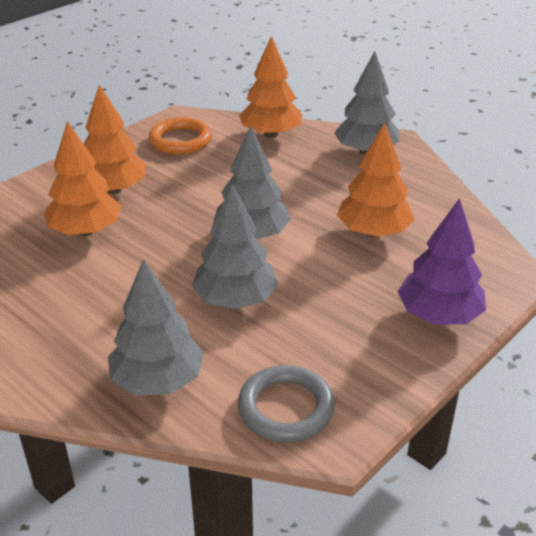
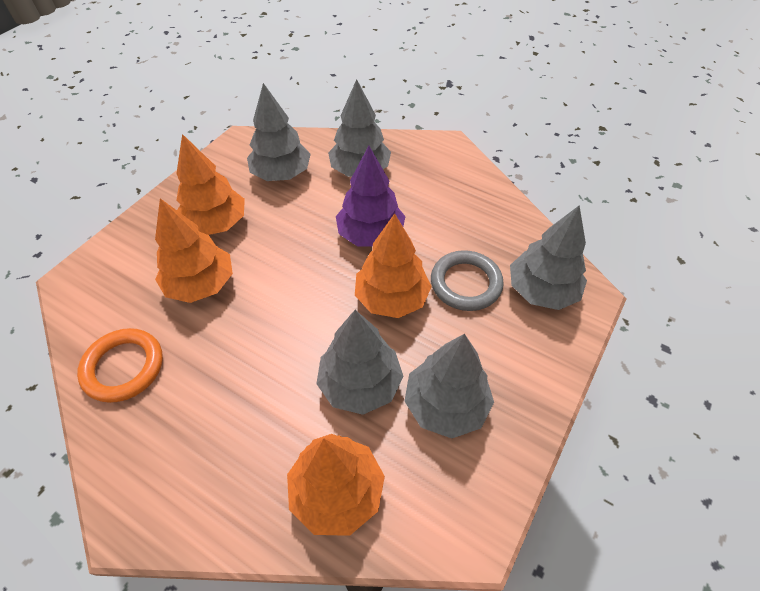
grey tree: [108,259,204,396] [192,184,278,309] [213,125,291,239] [334,51,400,155] = 4 -> [247,83,311,181] [316,310,404,415] [328,79,391,177] [405,334,494,439] [510,205,587,310] = 5

